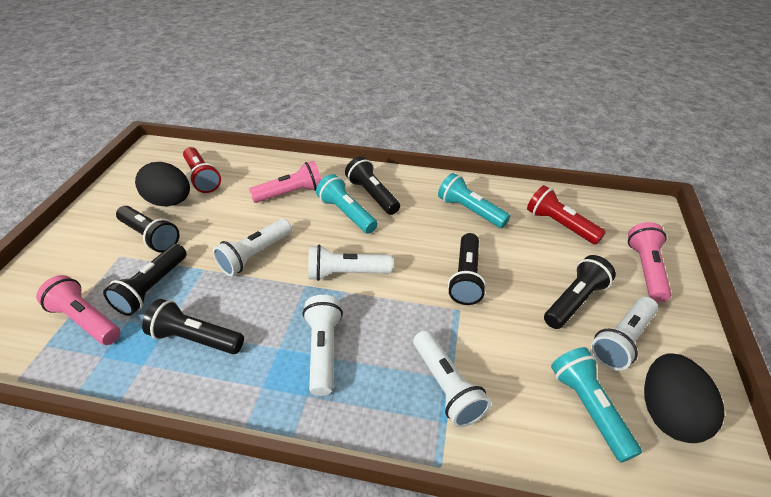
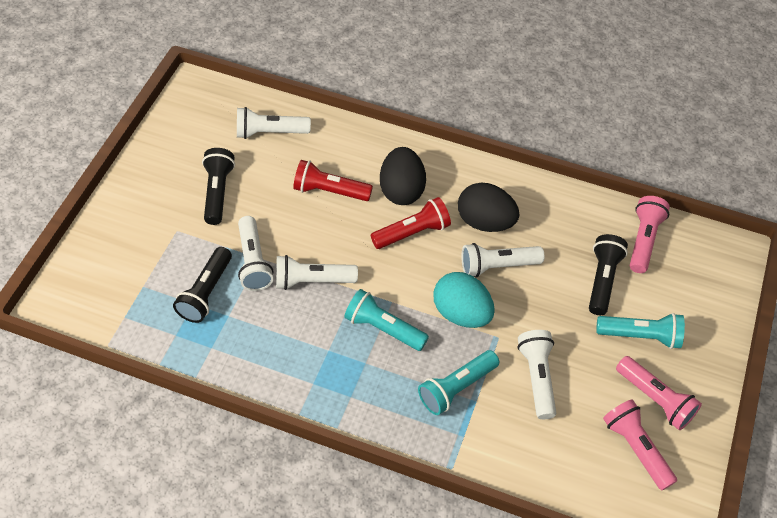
black flashlight: [103,244,187,316] [116,206,179,253] [142,299,244,354] [345,156,400,215] [448,233,486,305] [544,255,616,329] = 6 -> [173,247,232,323] [202,148,235,225] [589,234,628,315] = 3
turquoise egg: none = 0 -> [433,272,495,328] = 1

